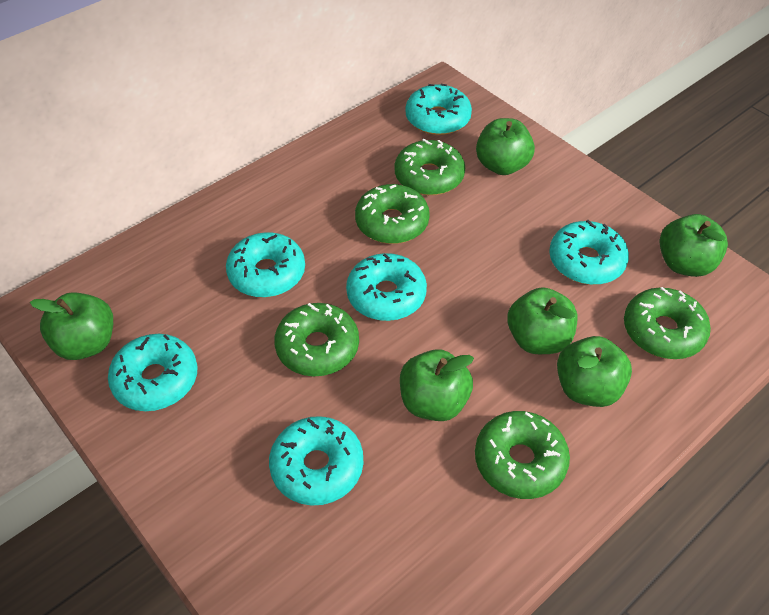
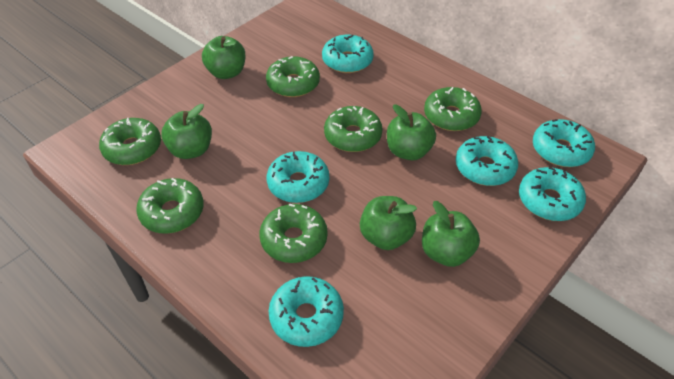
green apple: [30,292,113,360] [400,349,474,421] [476,118,535,175] [507,287,577,354] [557,336,632,407] [660,214,728,277] = 6 -> [161,104,212,159] [202,36,246,79] [360,196,417,250] [387,104,436,160] [422,201,480,267] = 5
green donut: [274,303,359,376] [355,184,430,244] [394,139,465,195] [475,411,570,499] [624,287,711,359] = 5 -> [99,118,161,165] [136,178,204,234] [259,204,328,263] [266,56,320,97] [324,106,383,152] [424,87,482,131] = 6

